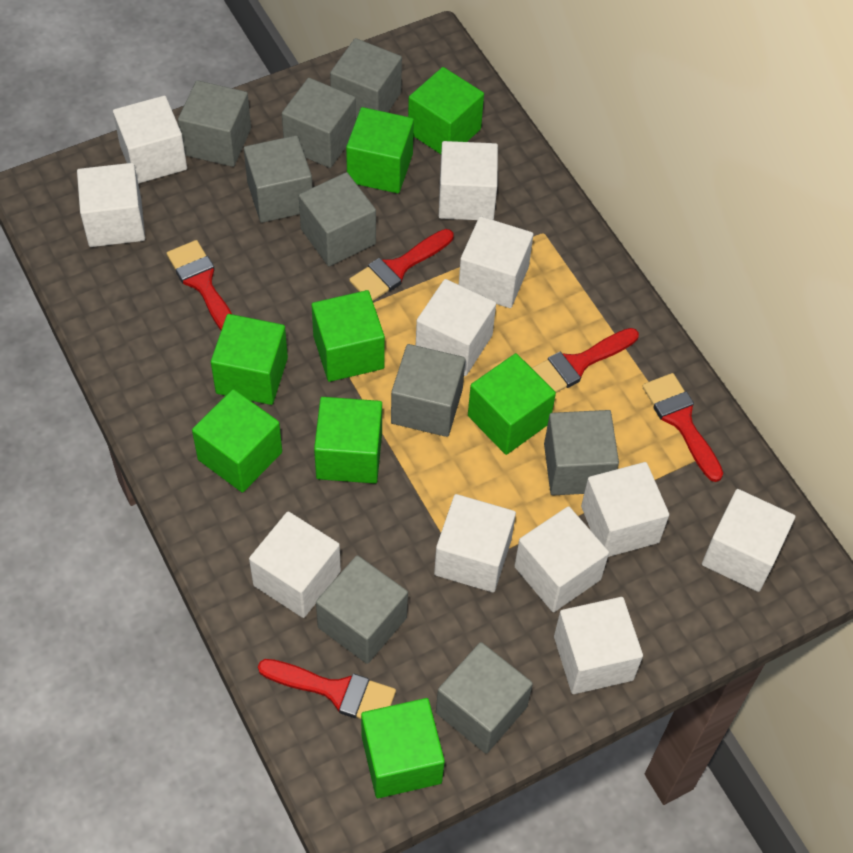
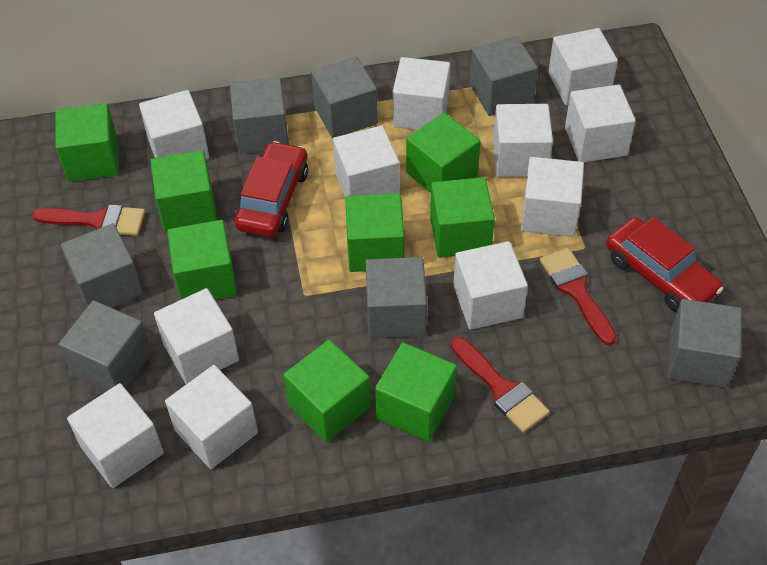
grey cube: [178,80,251,167] [244,135,313,223] [282,78,356,168] [299,172,376,266] [316,555,408,664] [330,38,402,119] [391,344,465,437] [436,642,533,754] [544,410,619,495] = 9 -> [59,300,152,391] [61,223,143,308] [230,77,289,154] [311,57,378,138] [365,257,427,338] [470,36,538,116] [667,299,742,388] = 7
red brush: [167,240,232,330] [258,659,396,719] [349,229,453,301] [532,328,639,393] [642,373,723,482] = 5 -> [32,205,145,236] [451,337,550,433] [540,248,616,345] = 3
red car: none = 0 -> [235,141,308,237] [606,217,724,312] = 2

